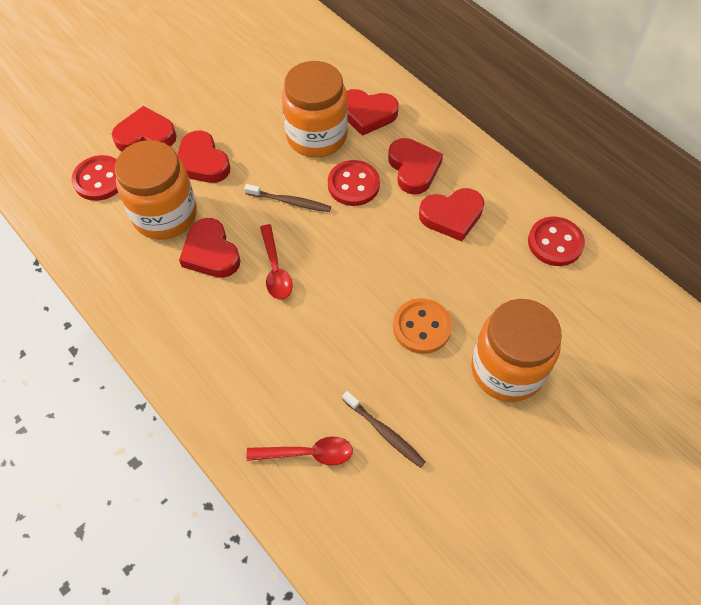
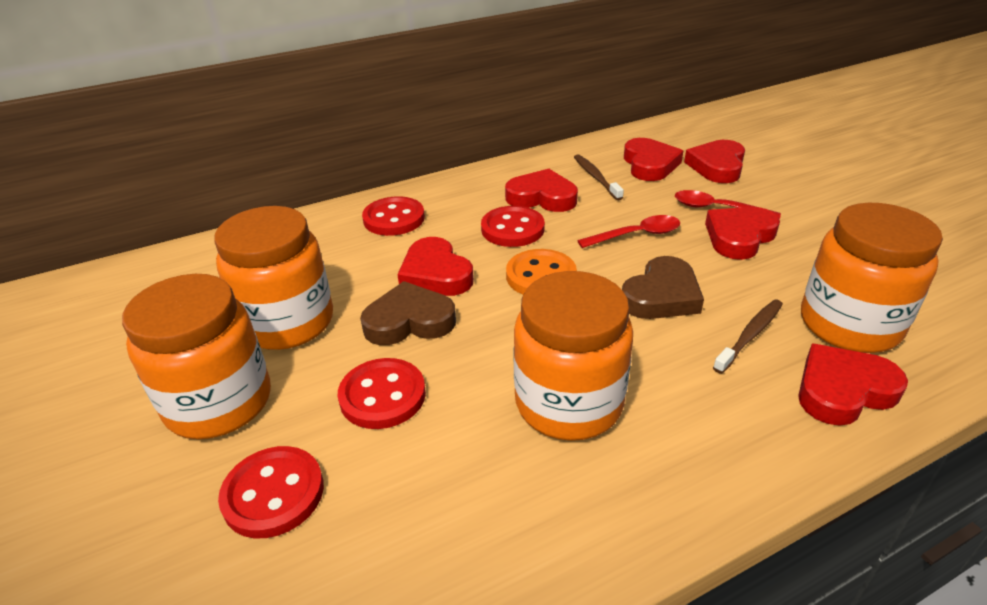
brown heart: none = 0 -> [360,281,456,345] [622,256,704,319] = 2
orange jar: [115,140,197,240] [282,61,348,158] [471,299,562,402] = 3 -> [122,274,271,439] [214,206,333,350] [513,271,633,441] [801,203,943,353] = 4
red button: [71,155,118,201] [328,160,380,206] [528,217,585,266] = 3 -> [218,446,324,538] [338,358,426,429] [362,196,425,236] [481,206,545,247] = 4

